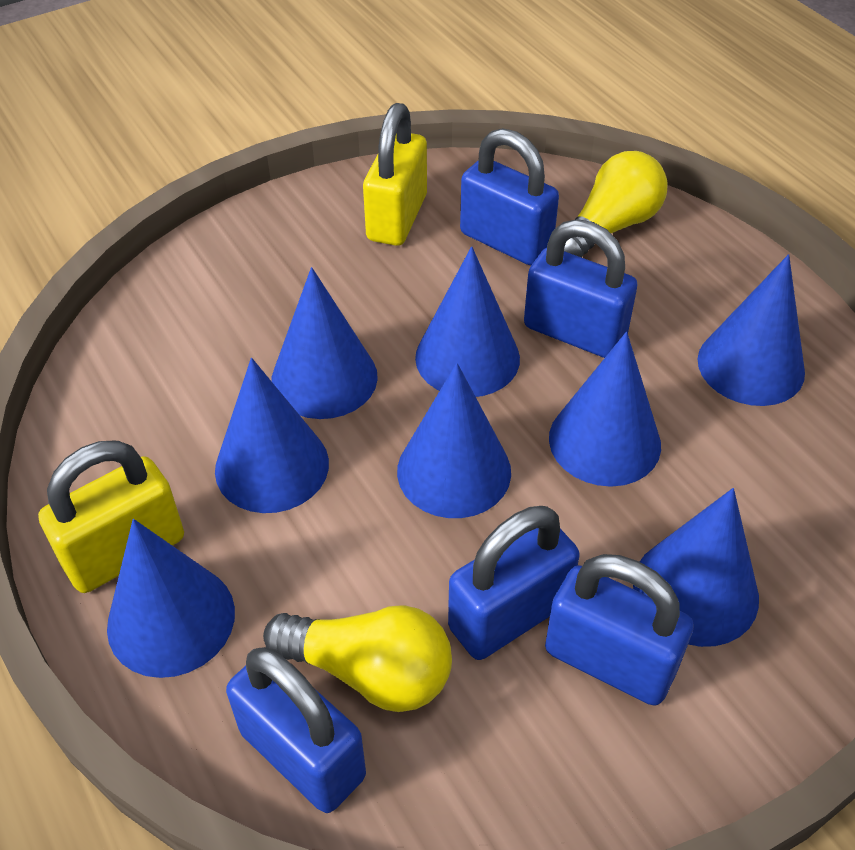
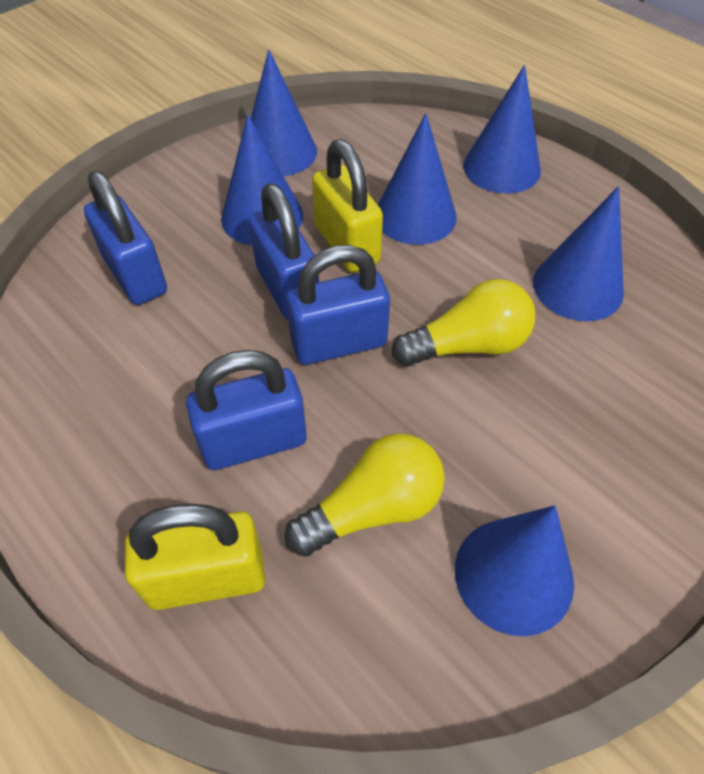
blue cone: [107,519,235,678] [215,358,329,513] [271,267,378,419] [397,363,511,518] [415,246,520,397] [549,332,661,487] [633,488,759,647] [698,254,805,406] = 8 -> [221,114,303,246] [251,49,317,176] [378,113,457,245] [455,505,574,636] [463,65,541,194] [533,186,624,321] = 6
blue padlock: [226,647,366,813] [448,506,580,660] [460,128,559,265] [524,219,637,358] [545,554,694,706] = 5 -> [84,171,167,305] [186,350,307,470] [249,183,319,320] [286,245,390,365] = 4

